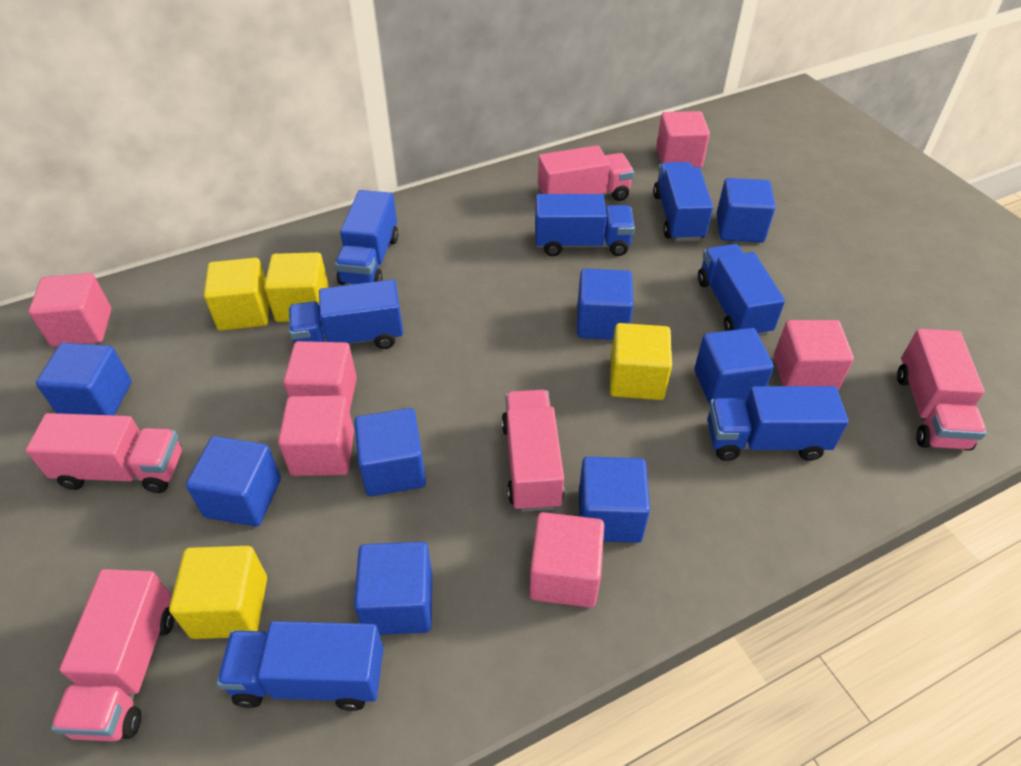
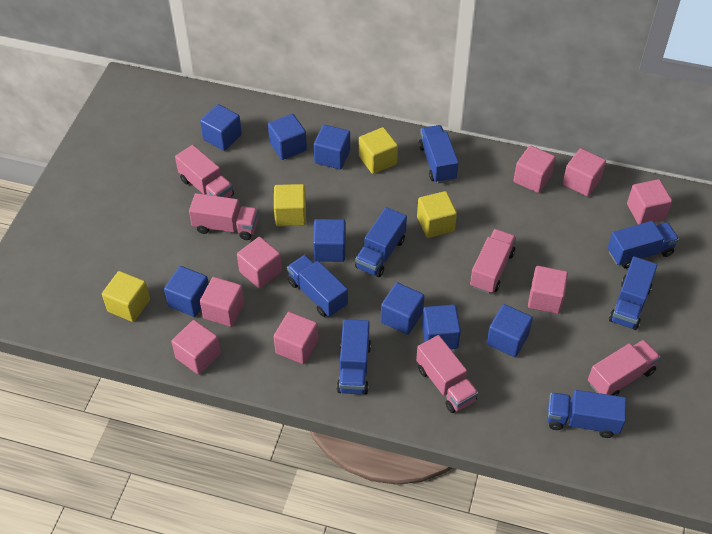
pink cube: [29,273,112,347] [278,395,354,476] [283,341,357,412] [530,512,605,608] [656,111,710,168] [774,320,854,391] = 6 -> [171,320,221,375] [200,277,244,327] [237,237,282,288] [274,312,318,364] [513,145,556,193] [528,266,568,314] [563,148,606,196] [627,179,672,225] = 8

